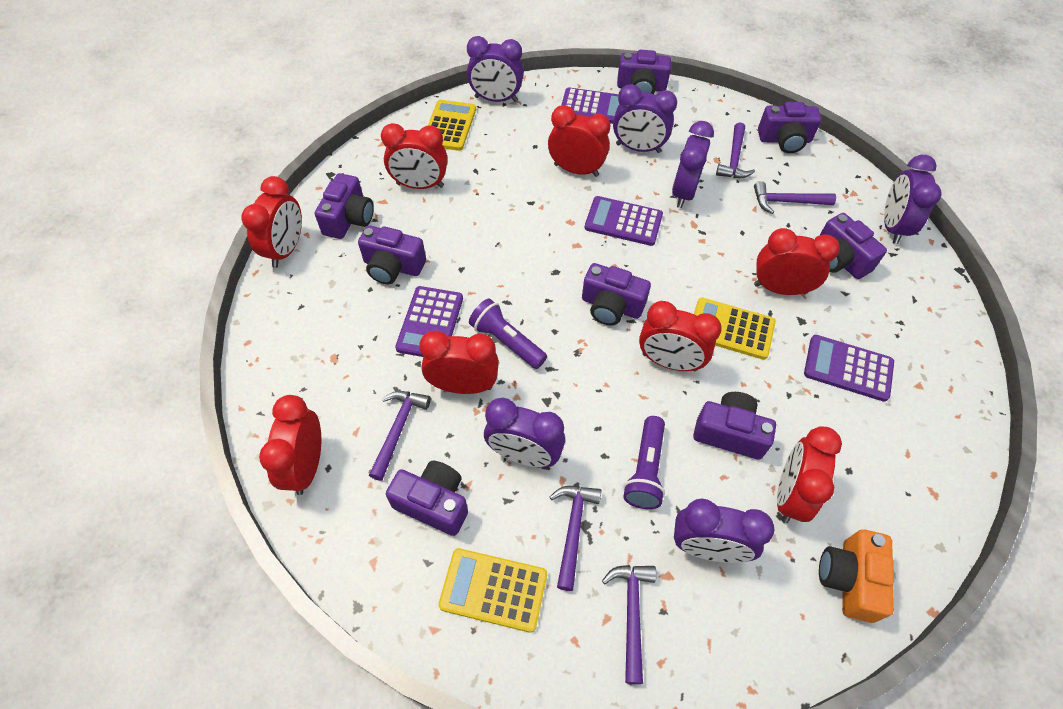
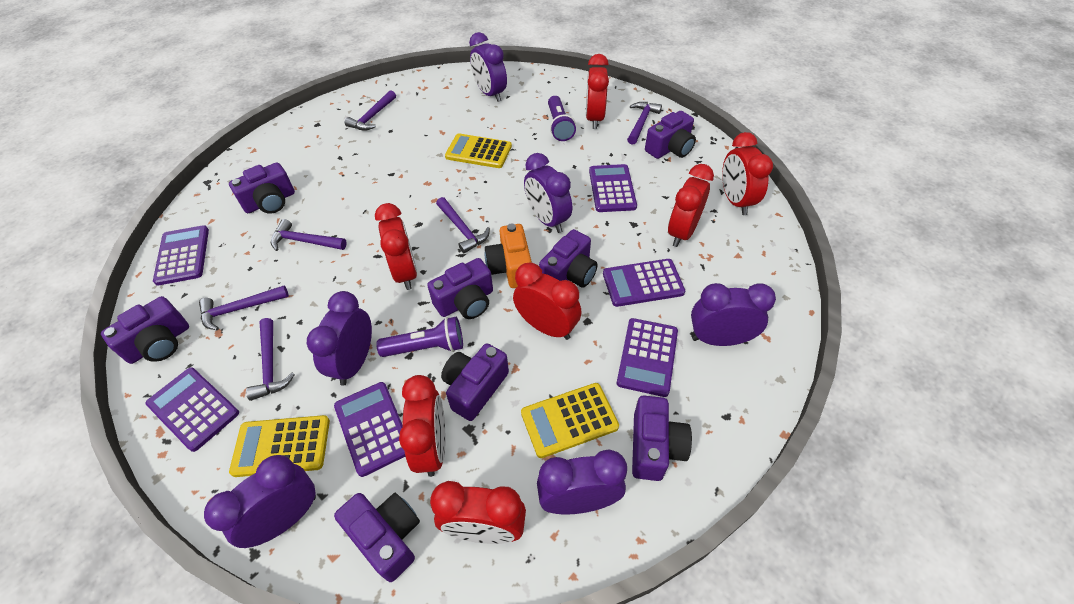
purple calculator: [395,286,463,357] [562,87,619,124] [585,196,663,246] [804,335,894,402] = 4 -> [146,367,239,452] [153,225,209,286] [334,382,405,477] [589,164,637,212] [603,259,685,307] [617,318,678,397] = 6
purple hammer: [369,391,431,481] [550,486,601,591] [602,565,656,684] [716,122,755,178] [754,181,836,214] = 5 -> [199,285,289,331] [246,318,295,401] [271,219,347,251] [345,90,396,131] [436,197,490,253] [627,102,662,145] = 6
red clock: [241,176,302,268] [259,395,321,495] [381,123,448,189] [419,331,499,394] [548,105,610,177] [639,301,722,371] [754,228,840,295] [777,427,842,523] = 8 -> [375,203,417,290] [399,375,446,477] [430,481,526,544] [513,262,581,340] [586,54,609,129] [668,164,714,247] [722,132,773,215] = 7

